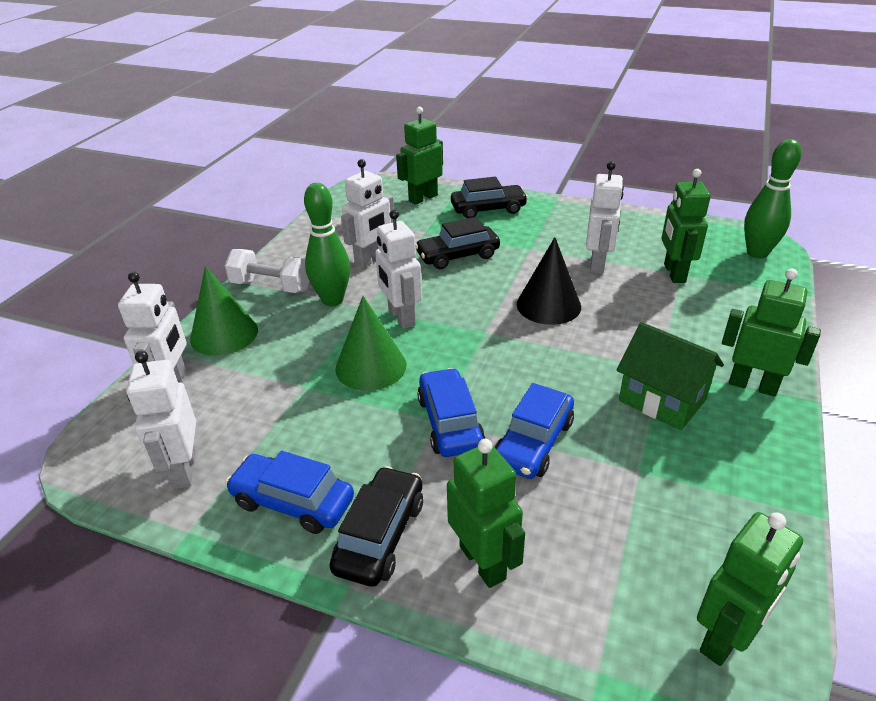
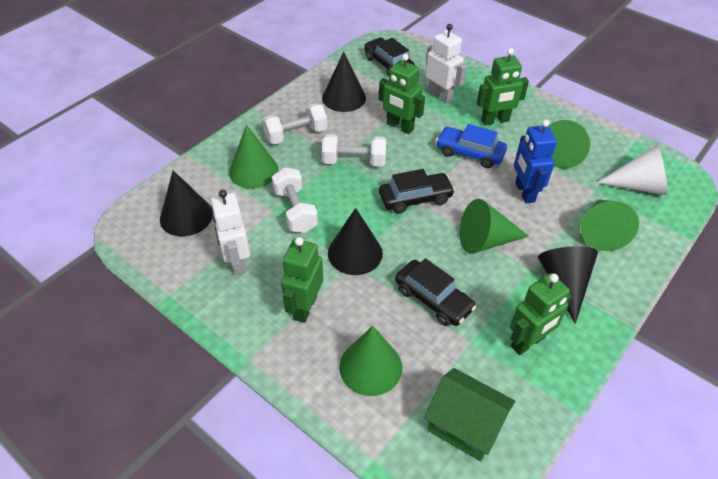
black cone: [517,237,581,325] = 1 -> [160,171,213,236] [322,52,366,112] [328,208,383,275] [538,246,598,324] = 4
blue car: [225,451,354,534] [417,368,485,457] [495,383,574,479] = 3 -> [436,124,507,168] = 1
blue robot: none = 0 -> [514,120,557,204] = 1
green bowling pin: [304,183,350,306] [744,139,802,259] = 2 -> none = 0
green cone: [190,266,258,356] [335,296,407,391] = 2 -> [229,125,279,189] [339,326,402,396] [459,199,529,254] [549,120,590,168] [581,199,639,251] = 5
green robot: [396,107,443,205] [447,439,525,588] [662,169,711,283] [697,512,803,666] [722,269,821,396] = 5 -> [281,237,323,323] [379,54,425,134] [477,48,529,126] [510,273,571,355] = 4
white cone: none = 0 -> [597,145,667,195] = 1
white dumbbell: [225,249,309,293] = 1 -> [262,103,328,144] [272,167,318,233] [322,134,386,167] = 3
white robot: [118,272,187,381] [126,351,196,489] [341,159,394,268] [375,210,422,329] [586,161,624,274] = 5 -> [211,190,250,275] [425,24,467,103] = 2

